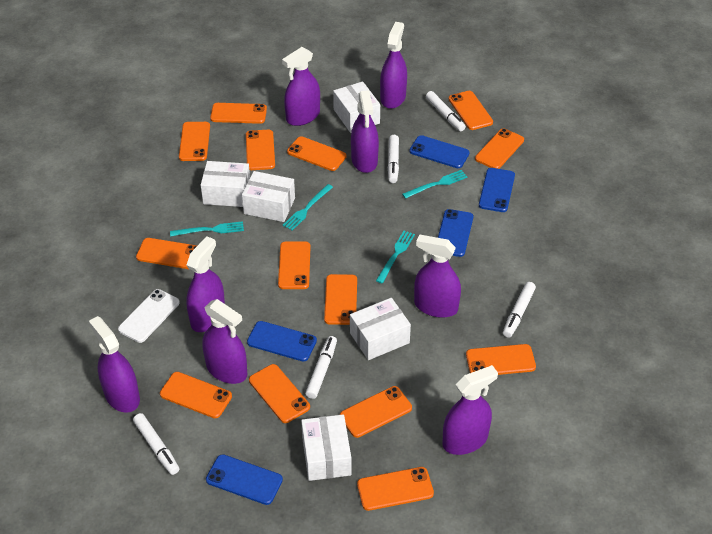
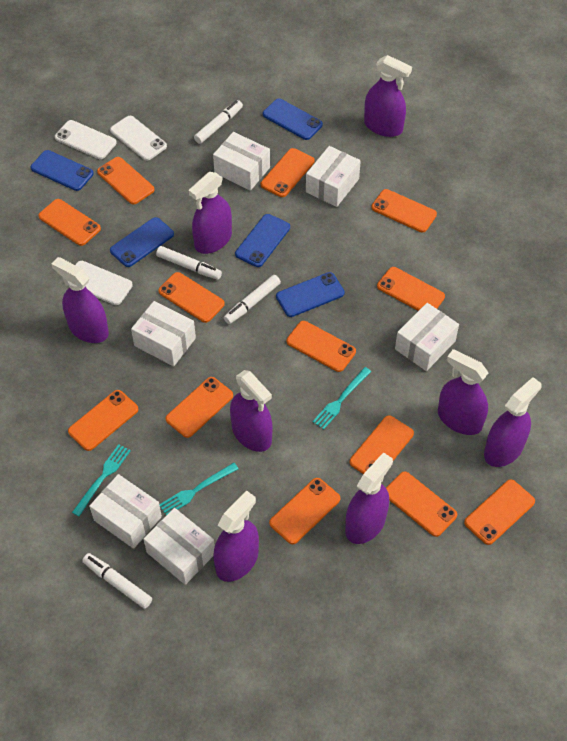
orange phone: [136,238,197,269] [160,372,232,418] [179,122,210,161] [210,103,267,124] [246,130,275,170] [249,364,310,423] [278,241,310,289] [287,136,346,171] [324,274,357,325] [340,386,412,438] [357,467,434,511] [449,91,493,130] [466,344,536,375] [475,128,524,169] = 14 -> [38,199,101,246] [68,390,138,451] [97,157,155,205] [158,272,225,323] [166,377,233,438] [261,148,314,197] [269,478,340,544] [286,321,356,372] [350,415,414,474] [371,189,437,232] [377,267,445,311] [386,471,457,537] [464,479,535,545] = 13
turquoise fork: [170,221,244,237] [283,184,333,231] [376,231,415,283] [402,170,467,199] = 4 -> [72,444,131,516] [159,463,239,515] [313,367,371,430] = 3
white box: [201,161,250,207] [242,171,295,222] [301,414,351,481] [333,81,380,133] [350,298,411,360] = 5 -> [89,474,162,549] [131,301,196,366] [143,508,215,585] [213,132,270,191] [306,146,361,207] [395,303,459,371] = 6
white marker: [133,413,179,475] [305,336,337,399] [388,135,399,183] [426,91,466,131] [503,282,536,338] = 5 -> [82,553,152,609] [156,246,222,280] [194,100,243,144] [224,275,281,324] = 4
white phone: [118,289,180,343] = 1 -> [55,120,117,159] [68,261,133,305] [110,116,167,160] = 3

